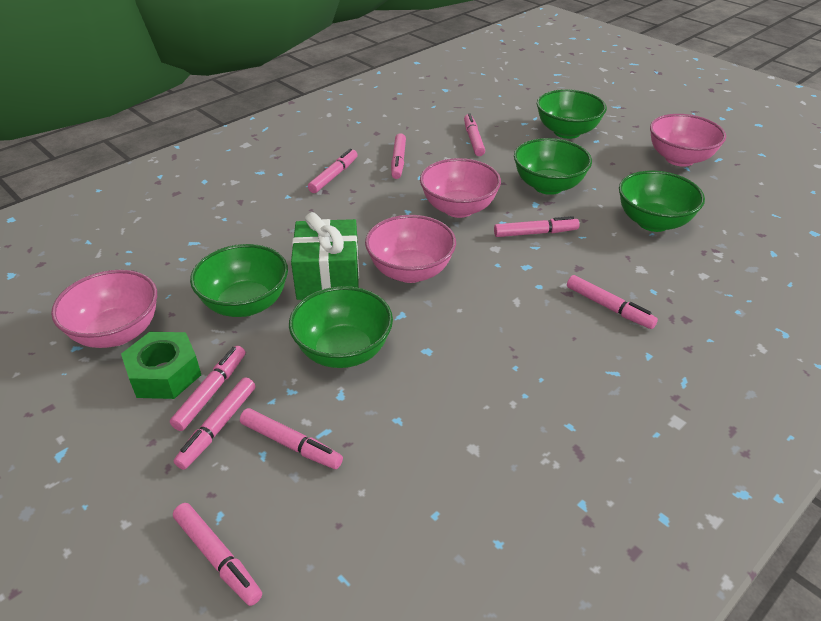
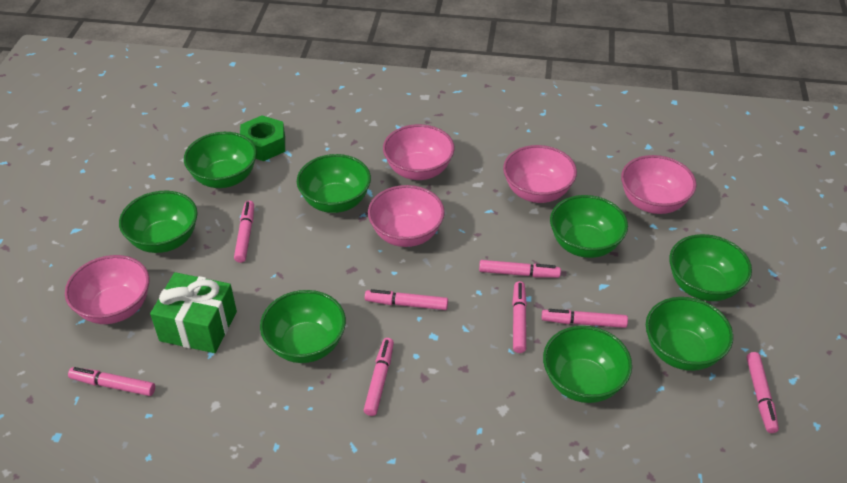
green bowl: [190,244,288,317] [289,286,393,368] [514,138,592,195] [537,89,607,139] [619,171,705,232] = 5 -> [119,191,198,253] [184,132,257,188] [260,290,346,363] [297,154,371,213] [543,326,632,403] [550,195,628,258] [646,297,733,371] [669,234,752,301] = 8
pink bowl: [51,270,157,348] [365,215,456,283] [420,158,501,218] [650,114,726,167] = 4 -> [65,255,150,324] [368,185,445,247] [383,124,455,180] [503,145,577,203] [621,155,697,214] = 5
pink marker: [170,346,245,431] [173,503,262,606] [174,377,255,470] [240,408,343,469] [308,149,358,193] [391,133,406,179] [464,113,485,156] [494,216,580,237] [567,275,658,329] = 9 -> [68,367,155,396] [234,201,254,263] [364,338,394,416] [365,289,448,310] [479,260,561,278] [512,281,527,353] [542,309,628,328] [746,352,779,433] = 8

